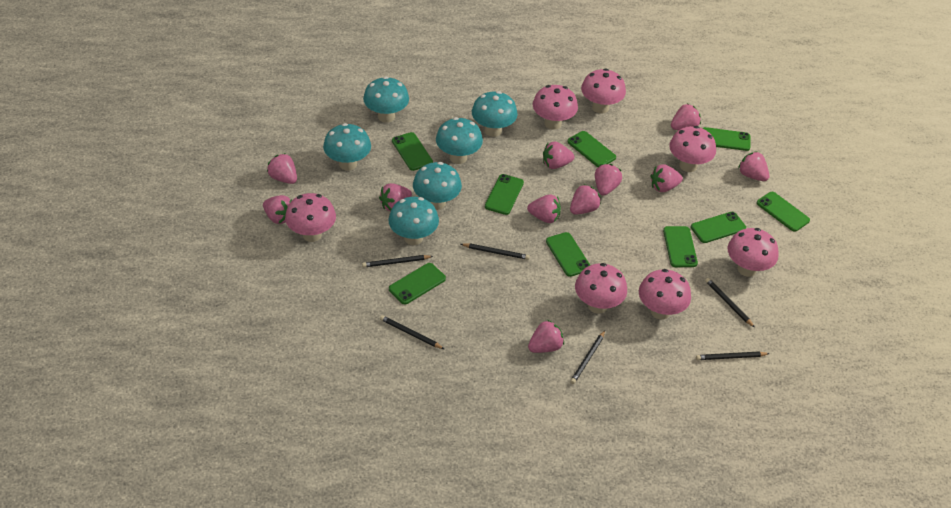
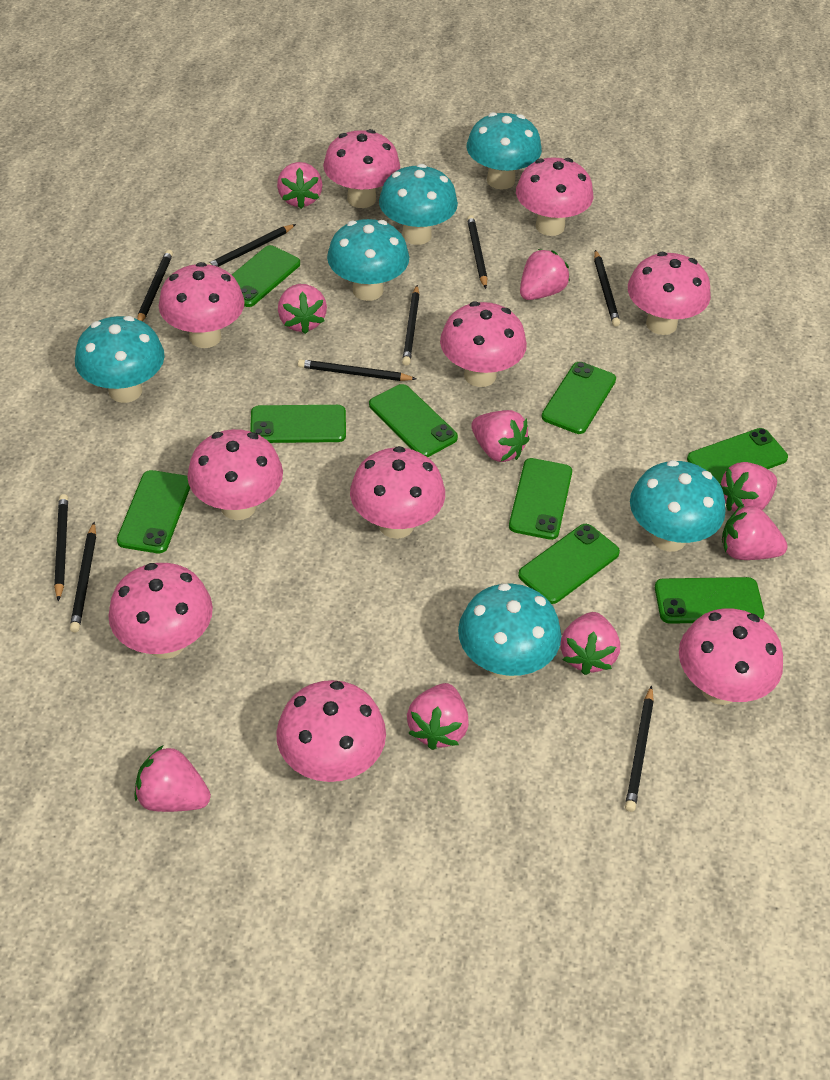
black pencil: [362,255,433,268] [380,315,444,349] [461,243,530,260] [570,331,605,384] [696,351,770,360] [705,278,755,328] = 6 -> [54,494,68,602] [70,522,96,632] [137,250,173,321] [207,224,296,267] [298,359,416,381] [402,285,420,366] [467,215,487,289] [594,250,620,326] [625,685,654,812] = 9
pink mushroom: [285,193,336,242] [533,85,578,130] [575,263,627,314] [581,69,626,114] [639,269,691,320] [669,126,716,172] [727,228,779,277] = 7 -> [108,563,213,659] [159,262,245,348] [187,429,283,520] [276,680,386,782] [323,129,400,208] [350,446,445,539] [440,302,527,387] [516,157,593,236] [628,252,711,335] [679,608,783,705] = 10
pink strawberry: [263,195,292,224] [267,153,297,184] [379,183,412,211] [527,195,561,223] [528,320,564,353] [543,142,575,169] [570,184,601,215] [595,164,622,196] [651,164,683,192] [671,104,701,130] [738,151,769,181] = 11 -> [134,746,211,812] [277,162,323,209] [278,284,327,334] [407,683,469,750] [471,410,529,462] [520,249,570,300] [560,612,620,675] [721,462,777,512] [722,504,788,560] = 9

